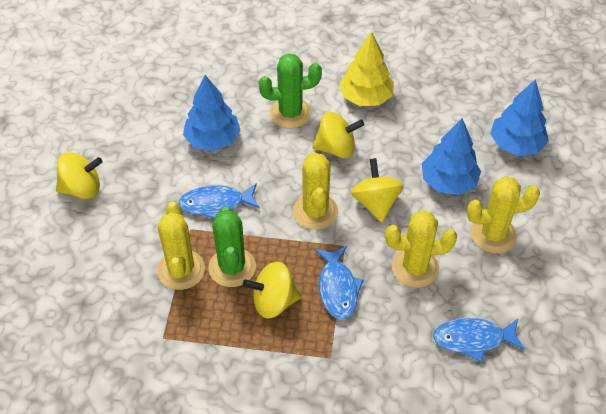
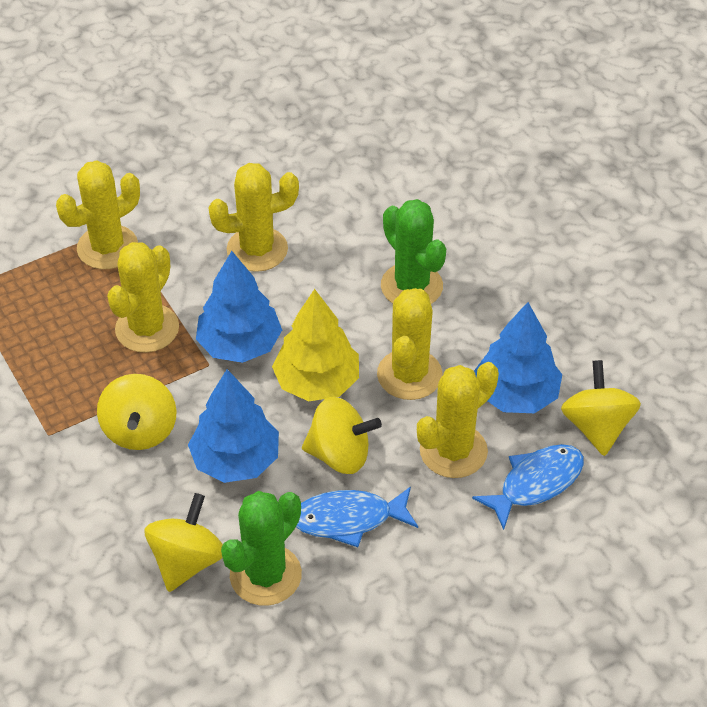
blue fish: [178,183,260,219] [315,246,364,320] [433,318,525,362] = 3 -> [296,486,418,547] [472,444,584,530] = 2
yellow cactus: [157,202,205,290] [293,152,338,230] [385,210,457,288] [467,176,540,253] = 4 -> [56,160,140,269] [107,242,179,353] [208,163,299,272] [377,288,443,400] [417,362,499,478] = 5

